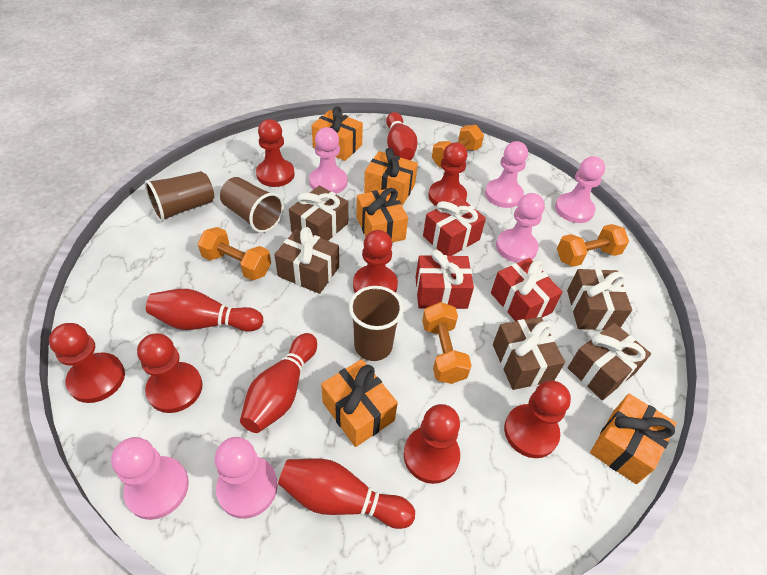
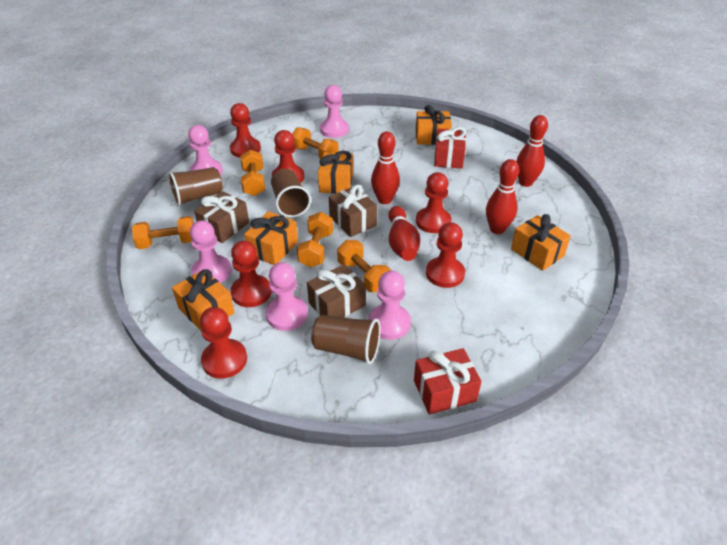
brown gift: [274,227,339,294] [289,186,348,241] [493,317,565,390] [567,269,632,330] [568,323,651,400] = 5 -> [194,191,249,243] [307,264,366,318] [329,184,377,237] = 3
orange dumbbell: [197,227,271,281] [422,302,472,384] [432,125,484,168] [557,224,629,267] = 4 -> [132,216,194,249] [240,149,265,196] [292,127,339,159] [297,212,333,267] [337,240,391,292] = 5
pink pawn: [111,437,189,520] [215,437,278,519] [309,127,347,194] [485,141,528,208] [496,193,545,263] [555,156,605,223] = 6 -> [188,125,223,176] [190,220,232,283] [266,262,308,331] [320,85,349,138] [369,271,411,340] = 5
red gift: [416,250,474,309] [423,197,486,256] [491,258,563,321] = 3 -> [414,348,482,415] [434,127,466,169] = 2
red pawn: [49,323,125,403] [137,333,203,413] [256,119,295,187] [353,230,398,293] [404,404,460,484] [429,142,467,206] [504,380,571,458] = 7 -> [200,307,247,379] [230,103,261,157] [231,241,272,307] [272,130,304,183] [416,172,451,233] [426,222,465,288] = 6

